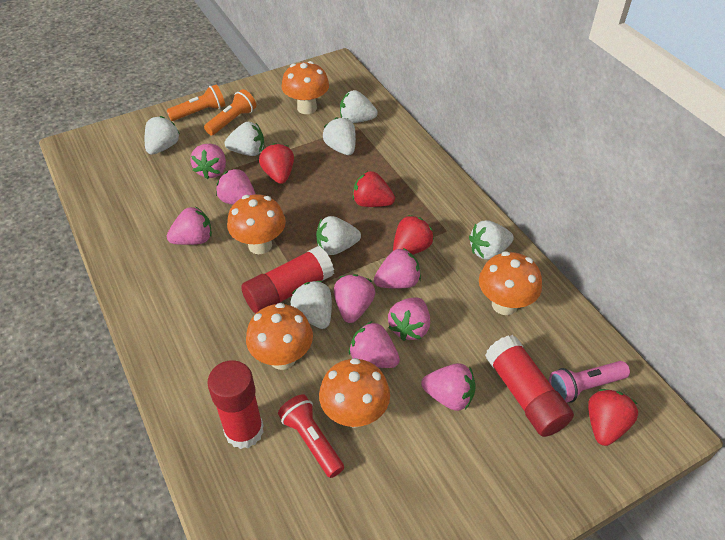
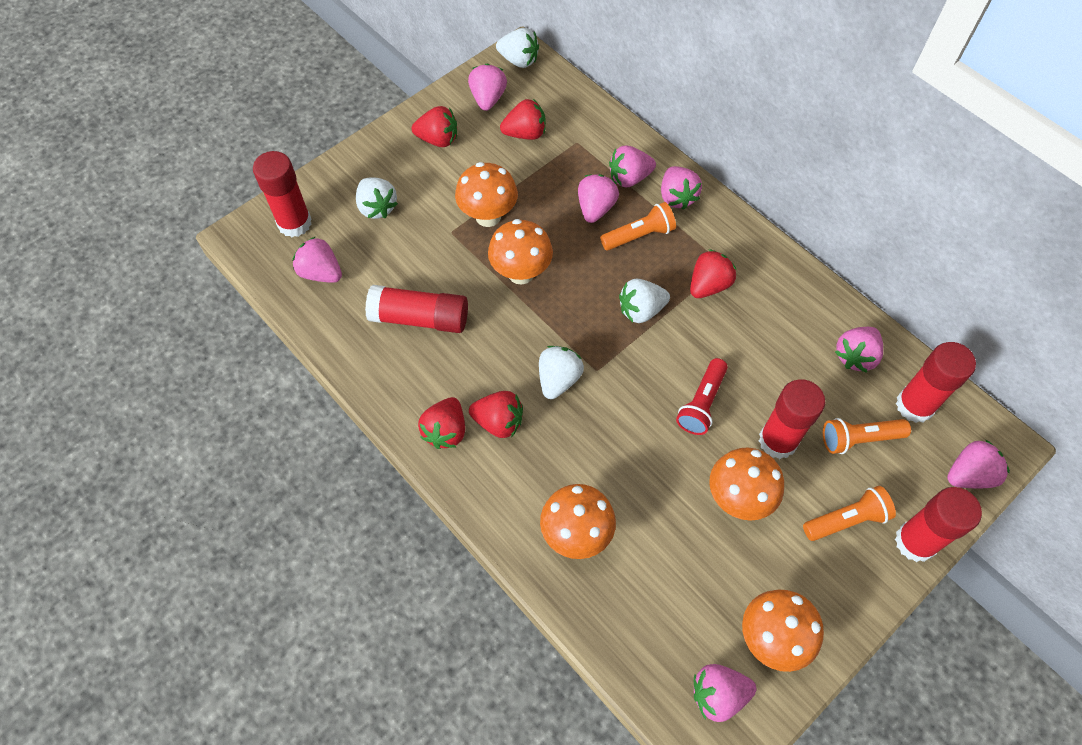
orange flashlight: [167,85,225,121] [204,89,256,135] = 2 -> [600,202,676,250] [803,486,896,541] [823,418,911,454] = 3
pink flashlight: [549,361,630,403] = 1 -> none = 0
red glue stick: [207,360,264,449] [241,246,334,314] [485,335,574,437] = 3 -> [253,151,312,237] [365,285,468,333] [759,379,825,459] [895,487,982,562] [896,342,976,423] = 5
red strawberry: [259,143,294,184] [353,171,395,207] [393,215,434,255] [588,389,638,446] = 4 -> [412,106,457,147] [418,397,465,449] [469,391,523,438] [500,99,546,140] [690,249,736,298] = 5
white strawberry: [145,116,180,155] [225,122,264,156] [290,281,332,329] [316,216,361,255] [323,117,356,155] [340,90,378,123] [469,220,514,260] = 7 -> [356,178,398,219] [496,28,539,68] [539,346,584,399] [619,279,670,323] = 4

